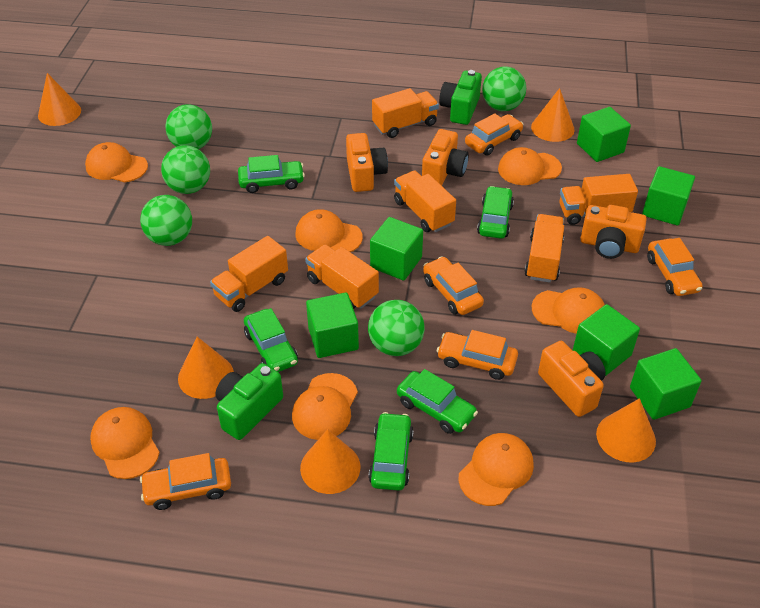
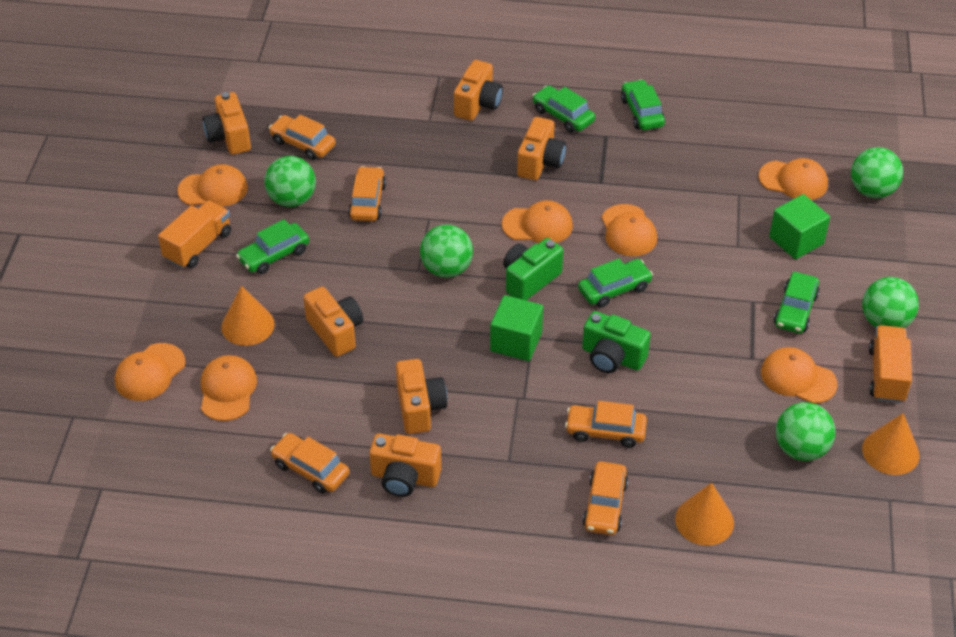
green cube: [306,292,359,358] [370,217,423,281] [573,304,640,376] [577,107,631,162] [630,348,702,420] [642,166,695,226] = 6 -> [490,295,543,361] [769,194,830,259] = 2
orange camera: [346,133,388,192] [422,129,469,186] [538,341,606,417] [580,205,647,259] = 4 -> [202,92,251,155] [303,286,363,357] [369,433,441,497] [396,359,448,434] [454,60,503,121] [517,117,566,180] = 6
orange cone: [38,73,81,126] [178,337,234,399] [300,429,361,494] [531,88,575,142] [596,398,656,462] = 5 -> [221,286,275,346] [675,483,734,546] [862,413,919,475] = 3
orange truck: [210,236,288,312] [305,244,379,309] [372,88,439,138] [394,171,456,232] [524,214,564,283] [560,174,638,225] = 6 -> [158,201,231,268] [869,325,912,403] = 2

